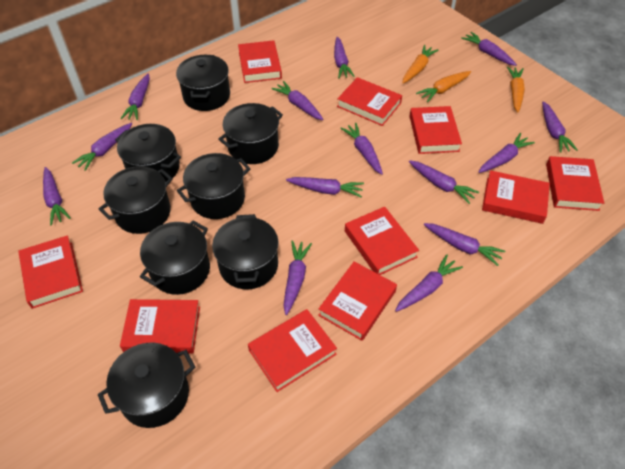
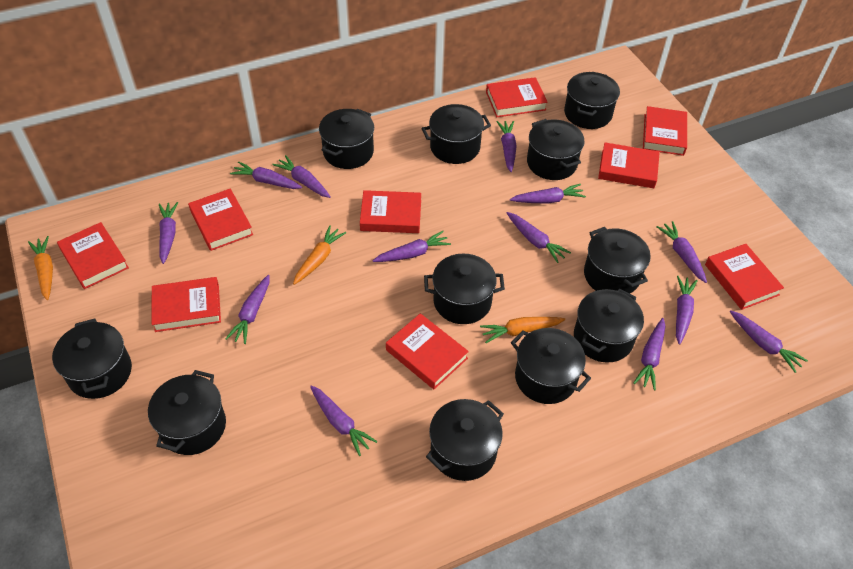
black pot: [98,166,173,234] [98,343,195,428] [115,124,181,182] [140,221,210,295] [176,55,230,111] [177,153,251,219] [212,214,279,289] [218,103,283,164] = 8 -> [52,318,132,399] [148,370,226,455] [319,109,374,169] [422,104,491,164] [424,253,505,324] [426,399,504,481] [511,328,591,404] [527,119,585,180] [564,72,620,129] [574,289,644,363] [584,227,651,294] = 11
purple carrot: [43,167,71,225] [72,123,132,171] [120,74,150,120] [271,81,323,120] [283,241,312,315] [286,177,364,197] [334,37,355,78] [340,123,383,175] [395,254,463,312] [409,160,479,204] [424,223,505,266] [461,32,517,66] [479,133,535,173] [542,101,578,152] = 14 -> [159,202,178,264] [225,275,270,344] [230,161,302,189] [272,155,331,198] [310,385,378,456] [372,231,451,262] [497,121,517,172] [507,212,571,263] [510,184,586,204] [633,318,665,391] [656,221,707,283] [676,276,698,345] [730,310,808,373] = 13
red book: [18,235,83,309] [120,299,200,354] [238,40,282,83] [248,309,337,392] [318,261,397,341] [337,77,402,126] [345,207,419,275] [410,106,462,154] [482,170,550,224] [546,156,604,211] = 10 -> [57,222,129,289] [152,277,221,332] [188,188,253,251] [360,190,421,233] [386,313,469,389] [486,77,548,117] [598,142,660,188] [643,106,687,156] [705,244,784,310] = 9

